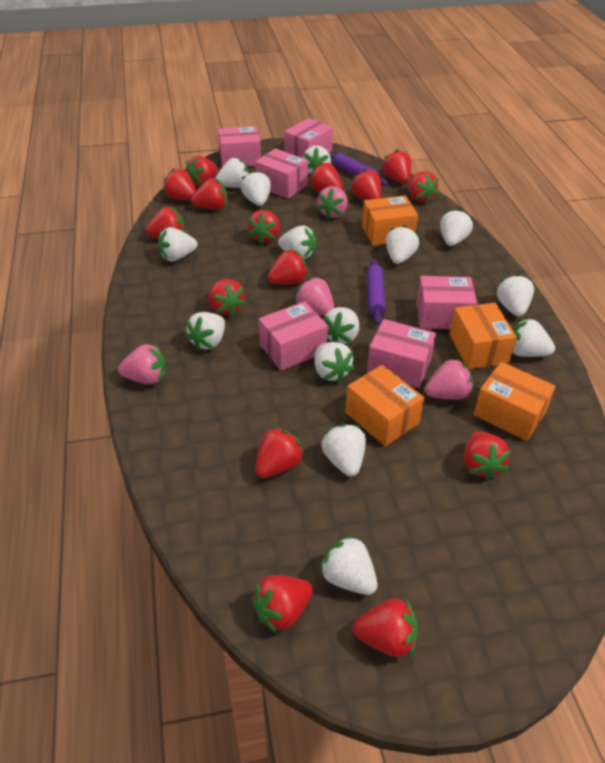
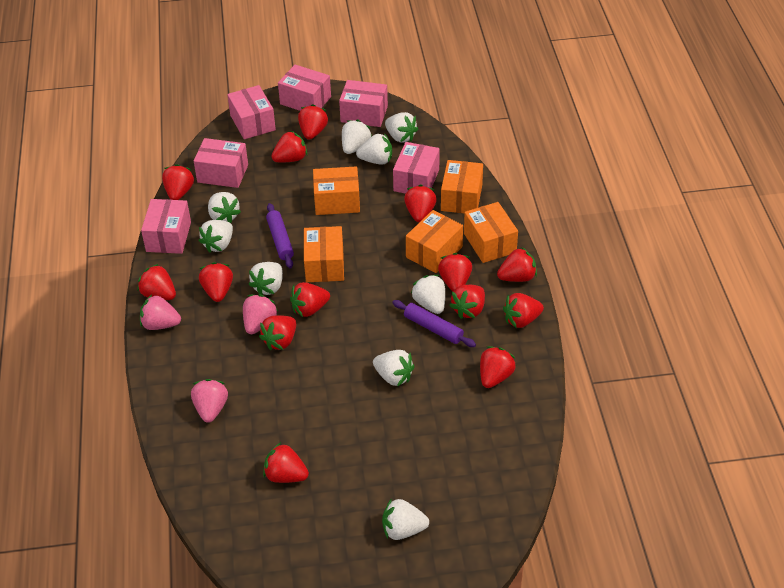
orange box: [345,365,424,447] [362,195,418,246] [450,303,517,369] [473,362,556,441] = 4 -> [304,226,344,282] [313,166,360,215] [406,210,463,273] [441,160,483,213] [464,202,518,263] = 5
pink strawberry: [118,344,166,384] [294,277,334,316] [317,186,348,219] [425,358,474,400] = 4 -> [140,295,181,330] [191,379,228,423] [243,294,278,334] = 3
red strawberry: [146,207,184,238] [163,168,196,200] [186,156,218,187] [191,178,227,210] [209,279,246,316] [248,210,280,244] [252,575,313,633] [255,426,305,478] [268,249,308,284] [309,162,343,192] [350,169,382,200] [353,599,418,657] [382,149,411,183] [408,171,438,203] [464,432,511,480] = 15 -> [138,264,176,300] [162,164,194,200] [199,262,233,302] [259,315,296,350] [263,442,309,483] [271,131,307,162] [290,282,330,317] [298,104,328,140] [404,185,437,222] [438,253,472,291] [449,285,485,319] [480,346,516,388] [497,247,537,282] [503,293,544,328] = 14
white strawberry: [158,227,198,262] [185,312,225,351] [215,158,249,188] [241,170,271,206] [278,226,317,259] [303,146,331,174] [314,342,354,383] [319,535,378,595] [322,424,366,477] [323,307,359,344] [386,225,419,264] [440,209,473,246] [496,274,534,317] [513,318,555,357] = 14 -> [199,220,233,253] [208,192,241,223] [248,262,283,295] [342,119,372,154] [356,133,392,165] [373,350,415,387] [382,498,429,540] [385,112,418,143] [411,275,445,314] = 9

